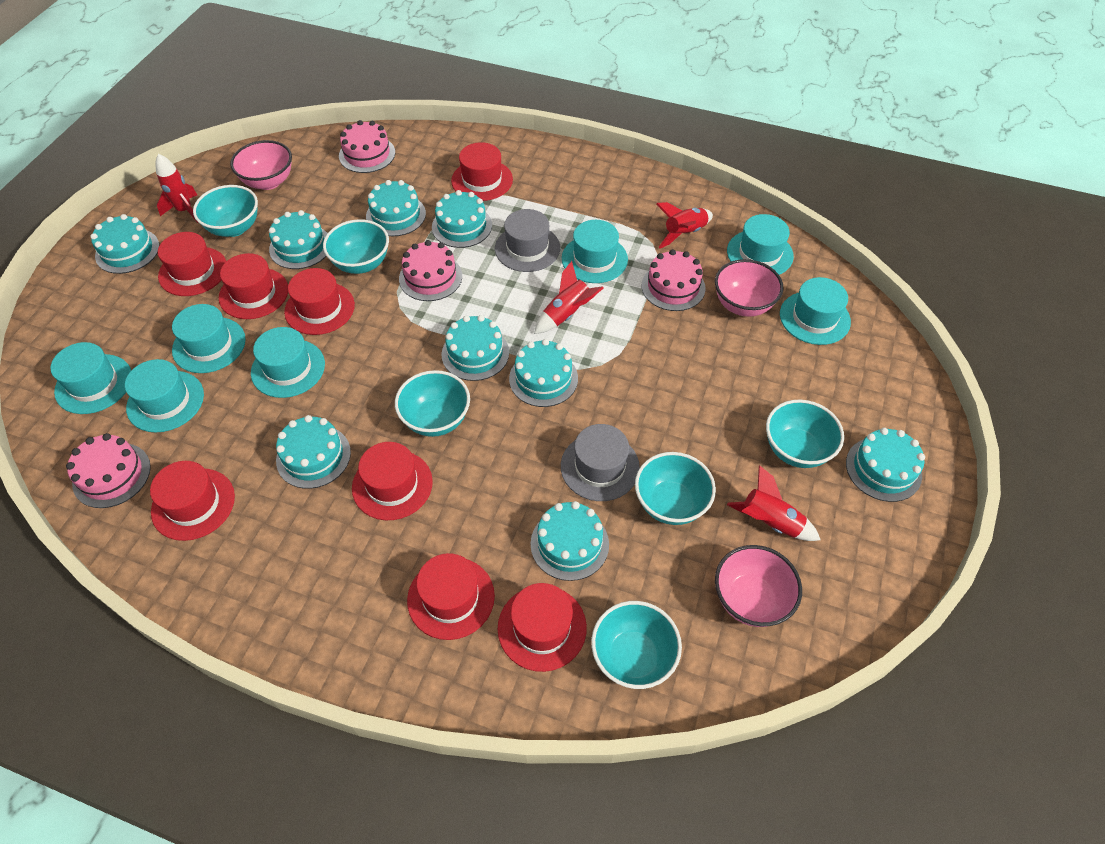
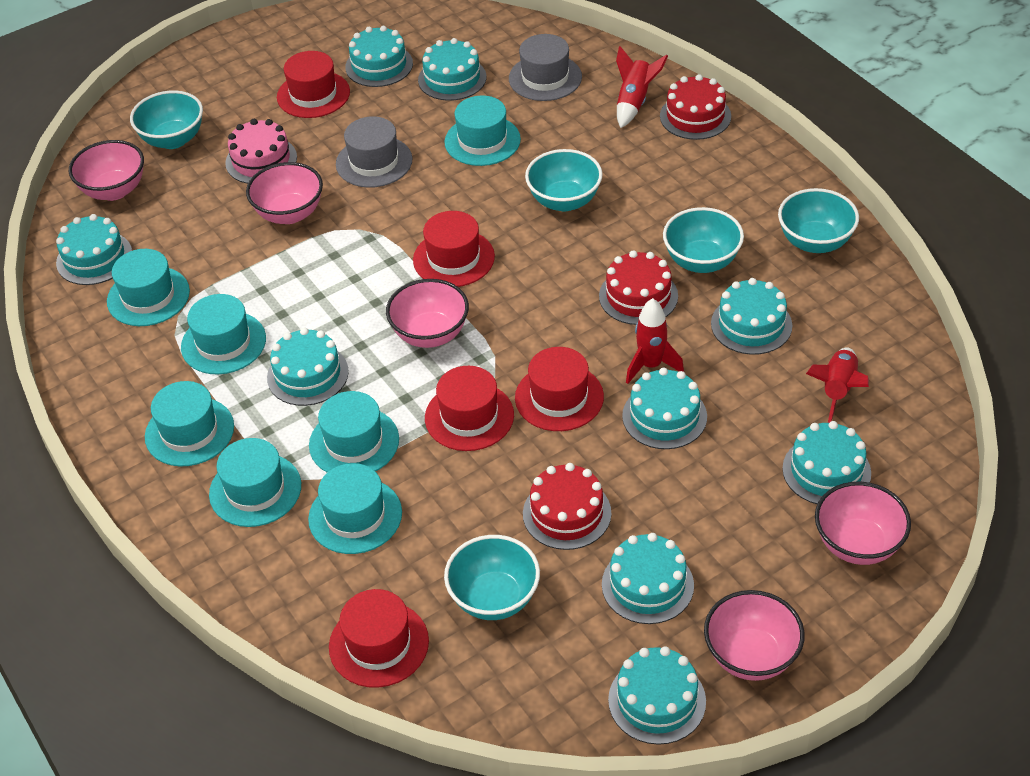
pink bowl: [230,140,292,190] [715,259,783,317] [715,545,802,627] = 3 -> [69,140,144,201] [246,162,323,224] [386,279,469,348] [704,590,805,681] [815,482,911,565] = 5
pink cake: [66,433,151,508] [339,120,395,173] [399,240,462,301] [642,249,705,311] = 4 -> [225,119,297,184] = 1
red cake: none = 0 -> [523,463,611,550] [599,250,678,325] [660,74,731,140] = 3
red hat: [150,461,235,541] [158,232,226,296] [219,253,288,319] [284,268,355,335] [352,442,433,520] [407,553,495,640] [451,142,513,201] [498,583,587,672] = 8 -> [277,51,350,118] [329,589,429,688] [413,211,495,287] [425,366,514,451] [515,347,604,431] = 5
red rocket: [155,154,198,223] [534,261,604,334] [656,202,713,248] [727,465,821,541] = 4 -> [616,46,668,128] [626,298,684,384] [806,347,869,423] = 3
turquoise bowl: [193,185,258,237] [323,219,389,274] [395,370,470,437] [591,601,682,689] [635,452,716,525] [766,400,844,468] = 6 -> [130,90,203,149] [444,535,540,620] [525,149,603,211] [663,207,744,273] [778,188,859,253] = 5

